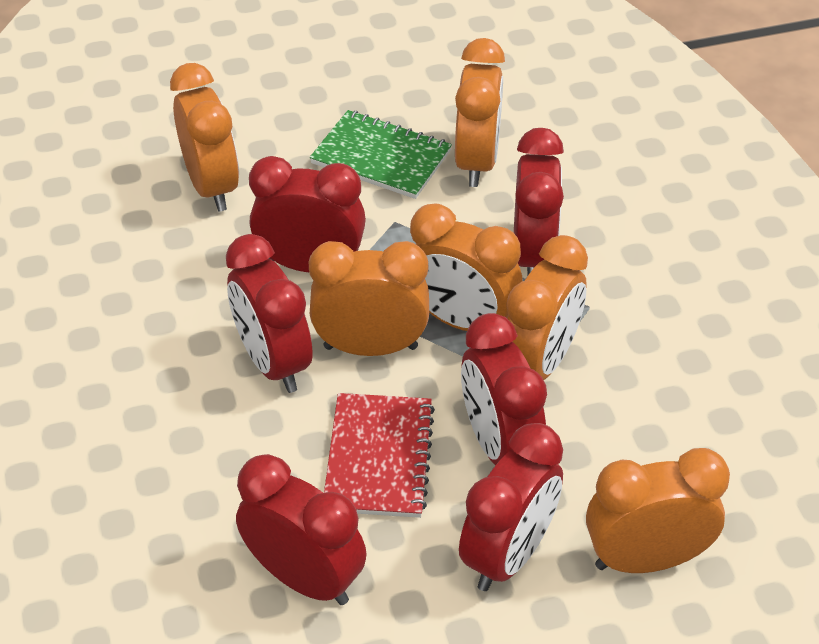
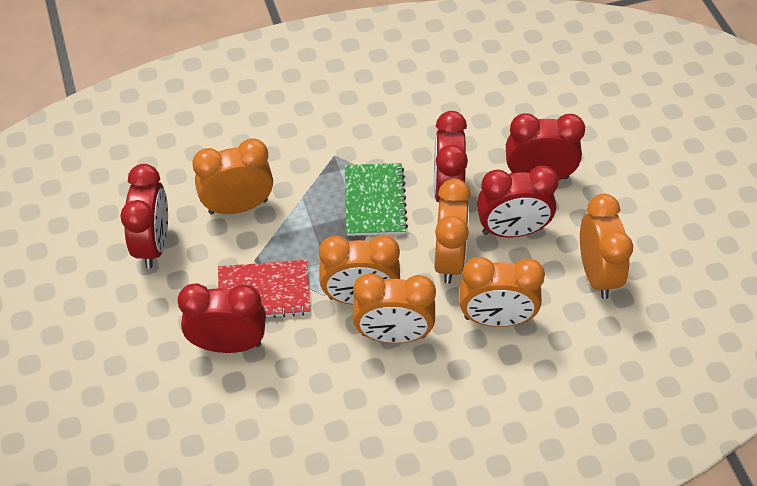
red clock: [226,234,313,393] [236,454,367,605] [249,156,366,272] [459,423,563,591] [461,313,547,465] [514,128,564,276] = 6 -> [120,164,168,268] [178,283,266,353] [434,111,468,202] [477,166,559,238] [506,113,585,180] = 5

